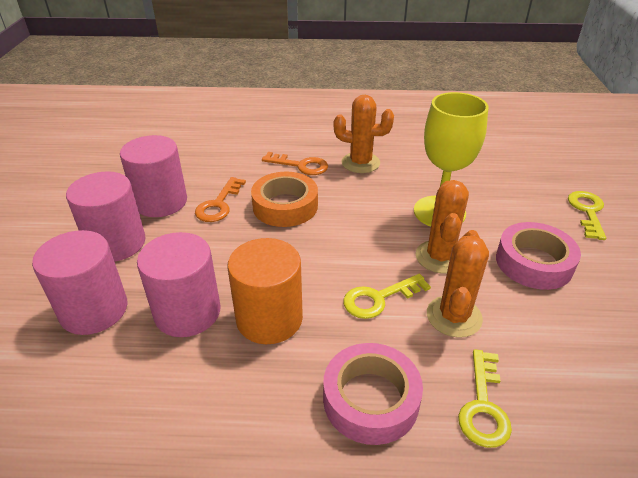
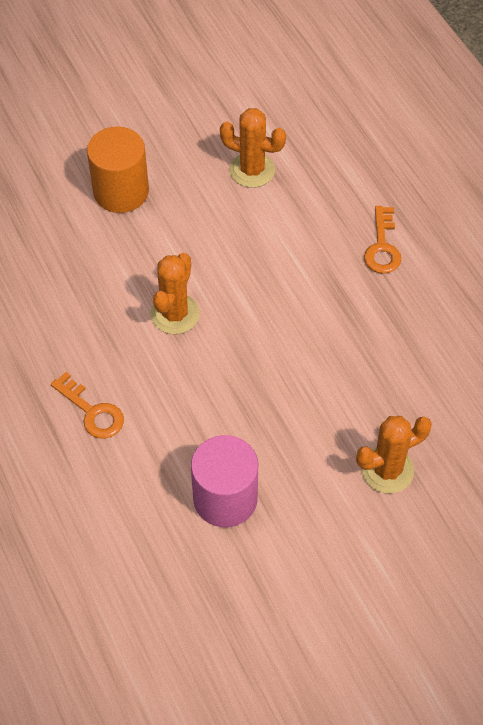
orange tape: [251,172,318,227] = 1 -> none = 0
pink cylinder: [32,230,128,335] [66,171,145,262] [120,135,187,217] [137,232,220,337] = 4 -> [191,435,258,527] = 1
pink tape: [323,343,423,445] [496,222,581,290] = 2 -> none = 0
yellow goblet: [414,92,488,227] = 1 -> none = 0
yellow key: [343,274,431,319] [458,349,512,448] [568,191,606,240] = 3 -> none = 0

